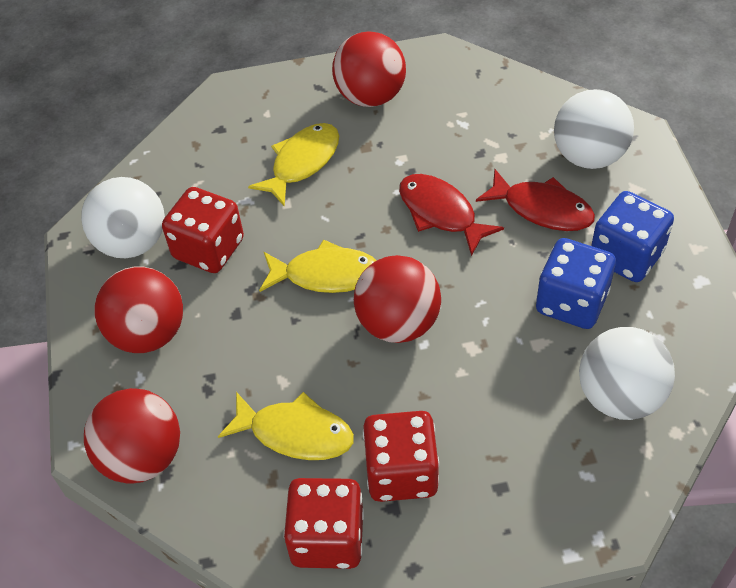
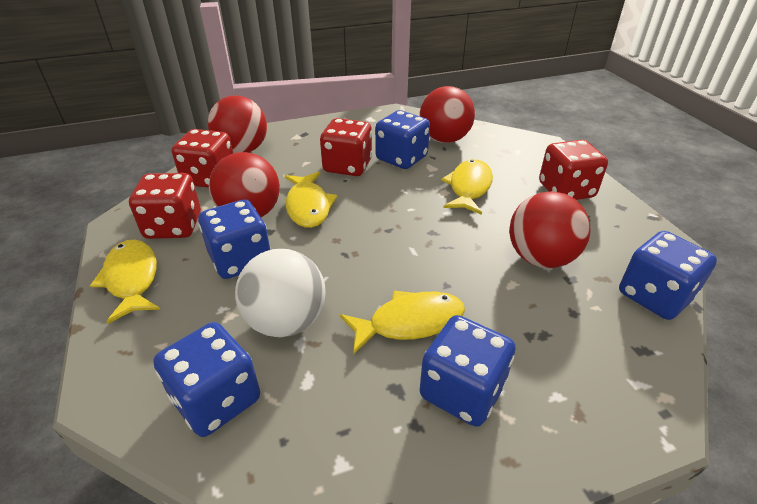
blue dice: [536,238,616,329] [591,191,674,282] = 2 -> [153,322,260,437] [198,199,271,279] [375,110,430,169] [420,315,516,427] [619,231,717,320] = 5
red dice: [162,187,244,273] [284,478,364,569] [363,411,439,502] = 3 -> [129,173,201,239] [172,129,233,188] [320,118,372,176] [539,140,608,200] = 4
red fish: [399,174,504,256] [476,169,595,231] = 2 -> none = 0
white ball: [81,177,165,258] [554,89,634,169] [579,327,675,420] = 3 -> [235,249,326,338] = 1
yellow fish: [218,392,354,460] [248,123,339,207] [259,239,377,293] = 3 -> [90,240,160,324] [285,172,337,228] [340,290,465,355] [441,159,493,215] = 4

